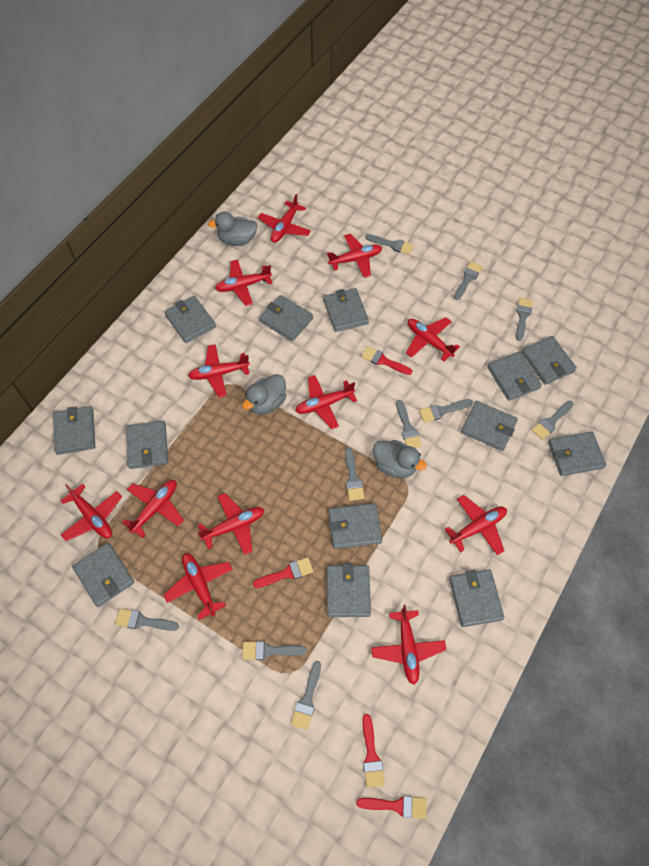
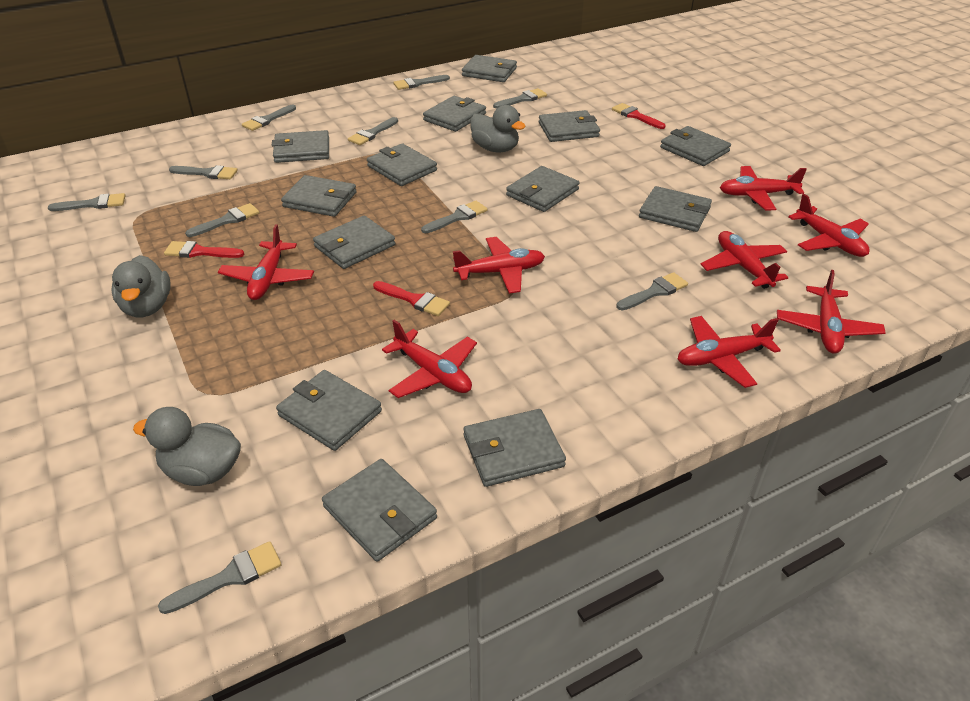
red brush: [253,557,313,588] [356,796,427,819] [361,346,413,375] [362,714,385,788] = 4 -> [164,241,244,258] [373,281,450,316] [612,103,666,129] = 3
red plane: [60,484,122,541] [122,480,184,538] [163,553,233,620] [188,344,250,398] [198,493,264,555] [215,259,272,306] [258,194,311,243] [295,375,357,429] [327,233,382,278] [371,605,446,685] [406,317,460,362] [445,495,507,555] = 12 -> [218,224,314,300] [382,320,477,398] [453,237,545,294] [678,316,781,388] [700,231,788,289] [720,166,807,211] [777,270,886,354] [788,194,870,257] = 8

